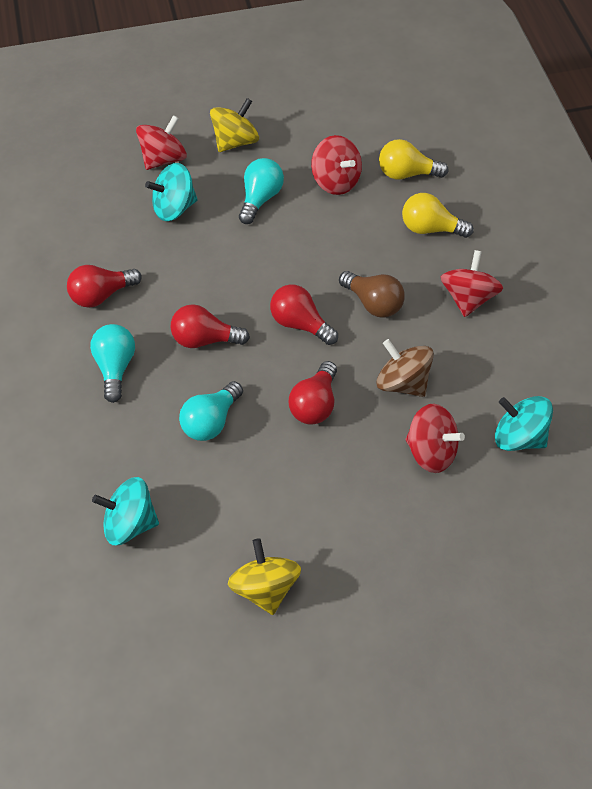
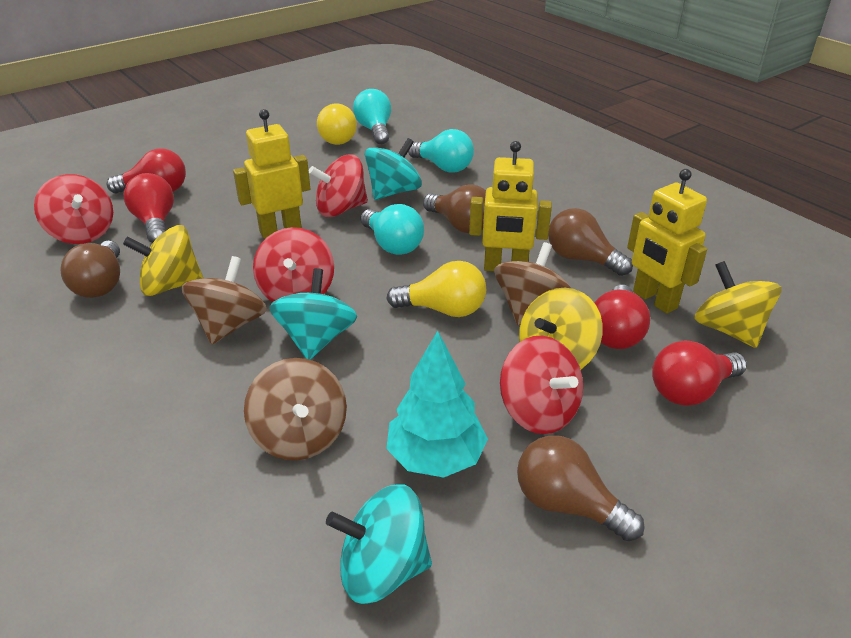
brown light bulb: [339,271,405,318] = 1 -> [61,241,120,298] [423,184,486,233] [517,435,645,541] [548,208,633,276] = 4
brown spinning top: [376,339,434,397] = 1 -> [182,256,267,344] [244,358,347,460] [494,242,571,326] = 3
turquoise tree: none = 0 -> [386,331,488,478] = 1
yellow robot: none = 0 -> [233,109,310,238] [469,141,552,271] [627,169,707,314] = 3
yellow spinning top: [210,98,259,152] [228,538,301,615] = 2 -> [123,225,203,296] [519,288,603,370] [694,261,781,348] = 3

